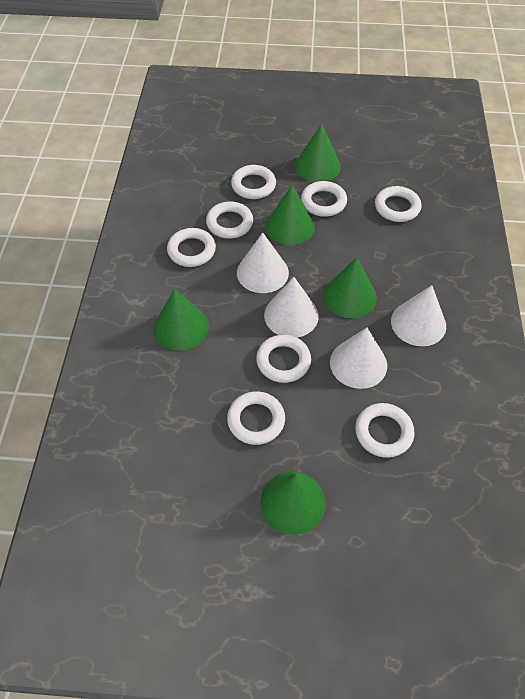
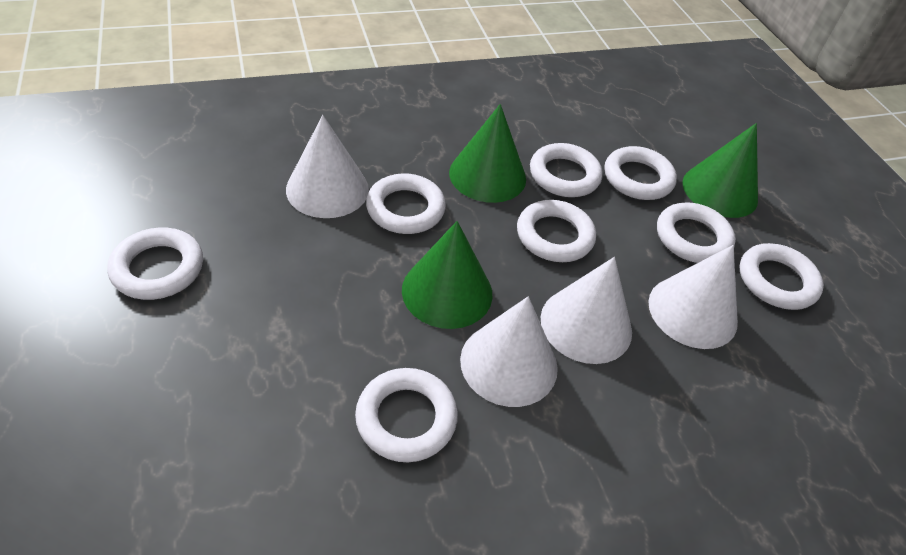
green cone: [154,289,209,350] [260,471,326,535] [265,185,315,245] [295,124,341,182] [323,257,377,318] = 5 -> [402,221,493,329] [449,104,526,203] [683,123,758,218] = 3

